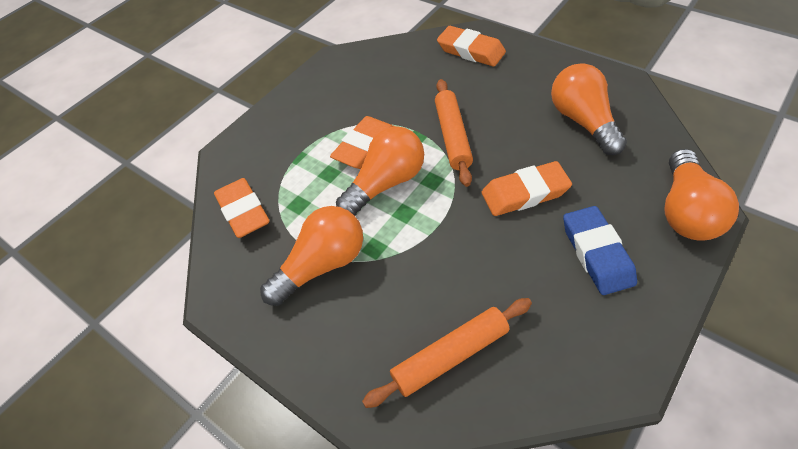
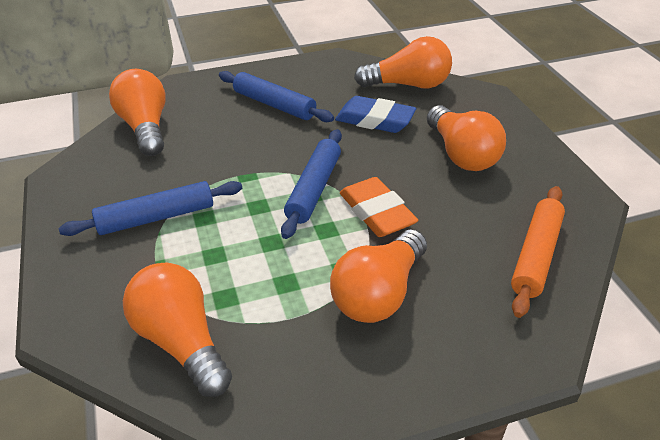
blue rolling pin: none = 0 -> [59,181,242,236] [219,71,334,122] [281,129,342,239] = 3
orange eraser: [214,178,270,238] [330,116,394,169] [437,26,506,67] [482,161,572,216] = 4 -> [340,177,418,237] = 1
orange light bulb: [260,206,363,306] [336,126,424,216] [551,63,627,155] [664,149,739,241] = 4 -> [109,69,166,156] [123,263,232,397] [330,229,427,323] [354,36,452,88] [427,105,506,171] = 5
orange rolling pin: [362,298,532,408] [435,79,473,187] = 2 -> [511,186,565,318] = 1

